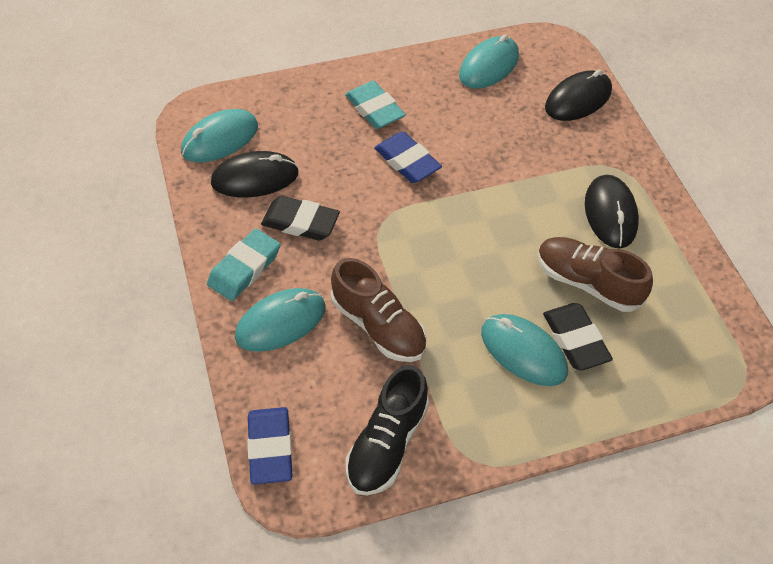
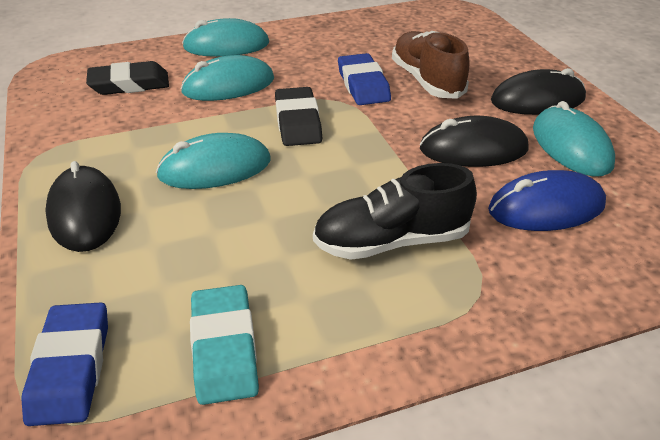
blue mouse: none = 0 -> [488,170,606,231] = 1
brown shoe: [331,258,427,362] [538,237,653,312] = 2 -> [392,31,469,99] = 1
turquoise eraser: [207,228,280,301] [345,81,406,129] = 2 -> [190,285,259,405] = 1

